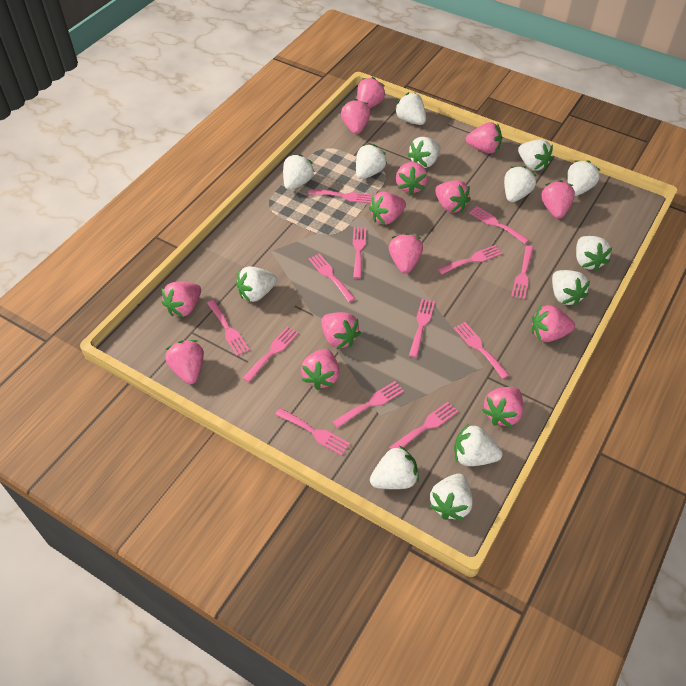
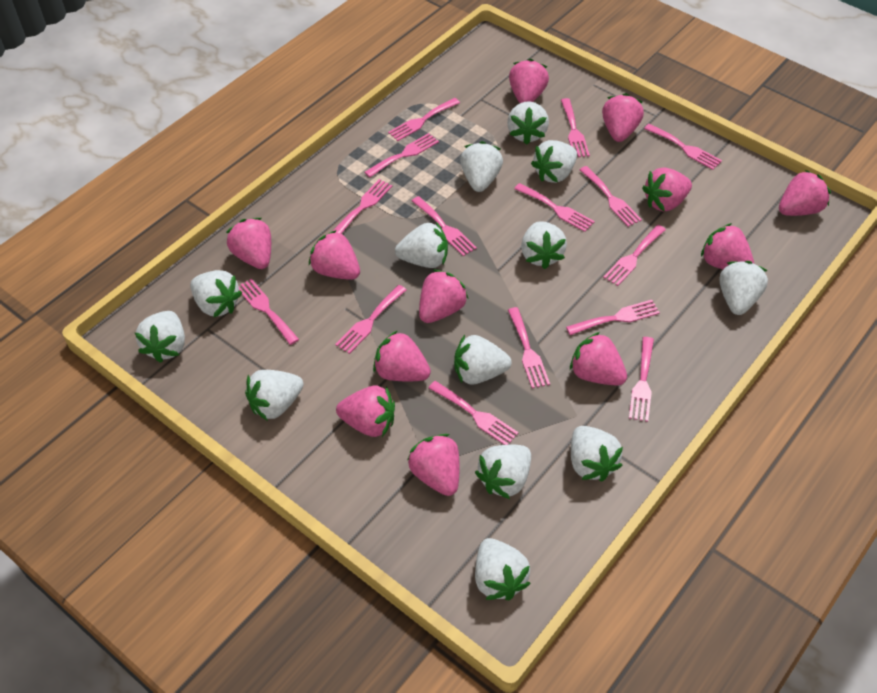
pink fork: [207,300,250,356] [243,326,299,382] [275,408,350,456] [308,189,373,204] [309,253,355,302] [332,381,404,428] [353,227,366,279] [389,402,458,449] [409,299,435,358] [438,245,502,275] [454,322,509,379] [469,206,529,244] [511,245,534,299] = 13 -> [239,279,299,345] [333,179,393,234] [335,285,407,354] [364,133,439,177] [388,98,460,141] [412,196,477,256] [429,381,519,445] [508,307,550,388] [514,183,595,232] [561,98,590,157] [566,300,660,335] [580,166,642,227] [603,225,666,286] [629,337,654,422] [644,124,722,170] = 15
pink strawberry: [162,282,201,317] [165,340,204,384] [301,349,339,390] [321,312,361,349] [341,99,370,134] [357,77,385,108] [369,191,406,225] [389,233,423,274] [396,162,428,195] [435,180,471,213] [466,122,502,154] [482,387,523,428] [532,305,575,342] [541,180,575,219] = 14 -> [226,218,271,269] [309,230,360,280] [336,385,395,437] [373,330,431,381] [407,434,460,496] [419,270,469,323] [509,59,549,103] [570,332,627,386] [602,93,644,142] [642,167,692,212] [701,223,754,269] [779,170,831,216] = 12

